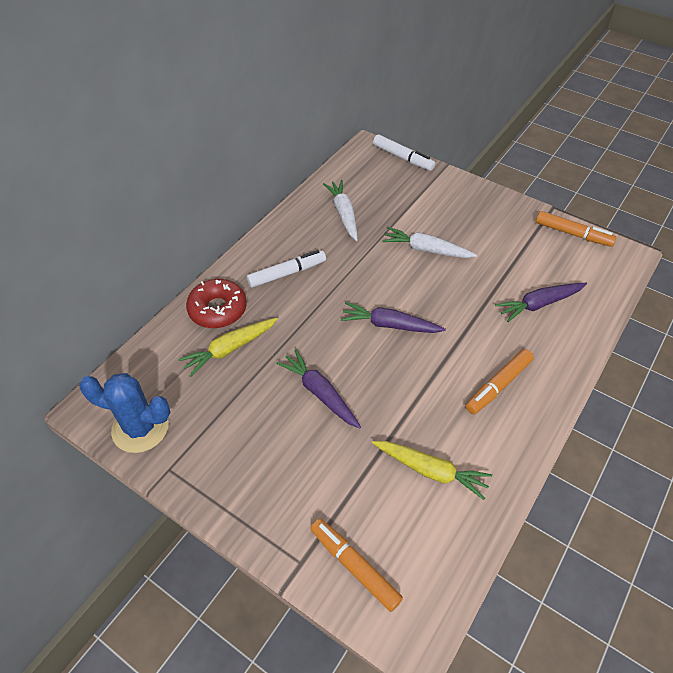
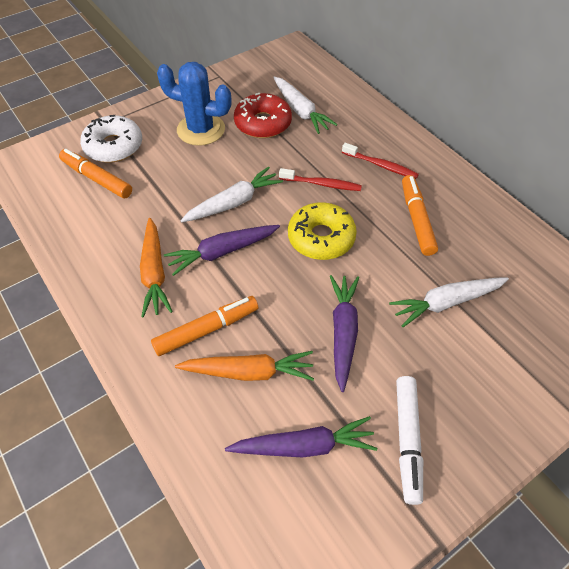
orange carrot: none = 0 -> [140,218,173,318] [175,351,314,381] = 2
red toothbrush: none = 0 -> [279,168,362,191] [342,143,419,179] = 2
white carrot: [323,180,358,241] [382,227,477,258] = 2 -> [180,166,283,223] [273,76,337,134] [389,277,509,327] = 3
white donut: none = 0 -> [80,115,142,163] = 1
white marker: [247,250,326,288] [373,134,435,171] = 2 -> [396,376,423,505] = 1
yellow carrot: [178,318,278,377] [372,441,492,500] = 2 -> none = 0
yellow donut: none = 0 -> [288,202,357,260] = 1

